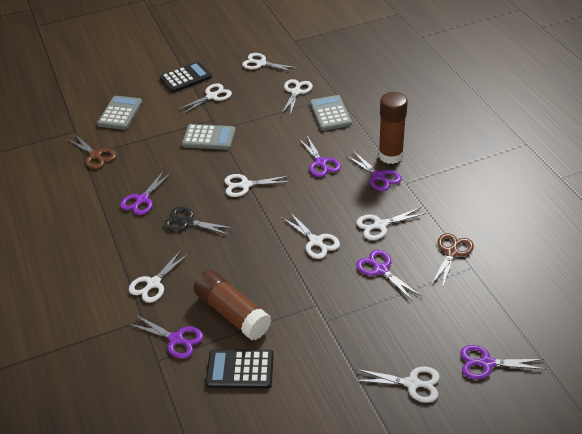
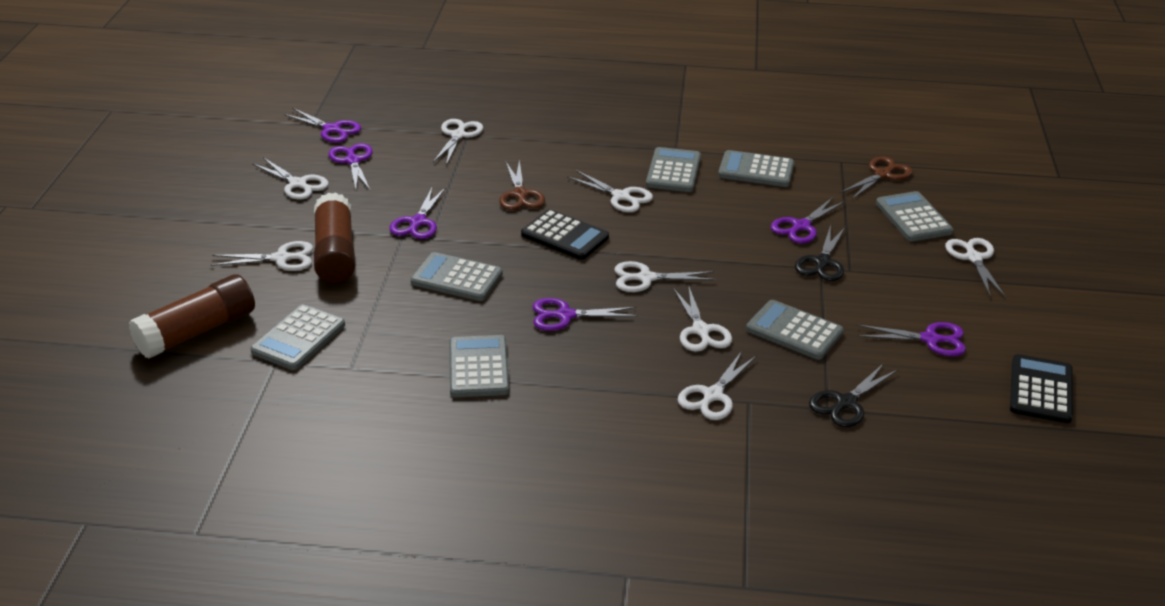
black scissors: [164,207,232,235] = 1 -> [795,225,845,281] [809,363,898,427] = 2
grey calculator: [97,96,142,130] [182,124,236,150] [310,95,352,131] = 3 -> [251,304,345,370] [411,252,503,301] [449,335,509,397] [646,147,701,192] [718,150,794,187] [746,300,844,360] [876,191,953,241] = 7

